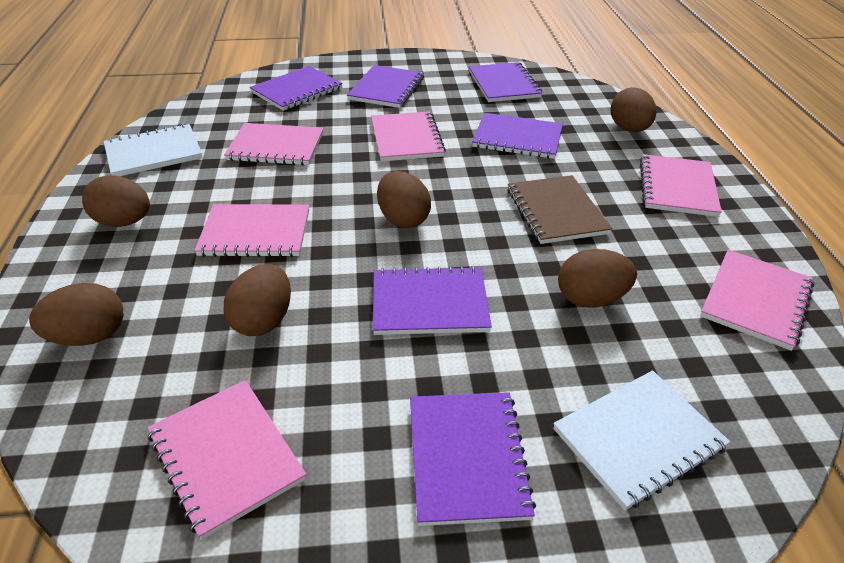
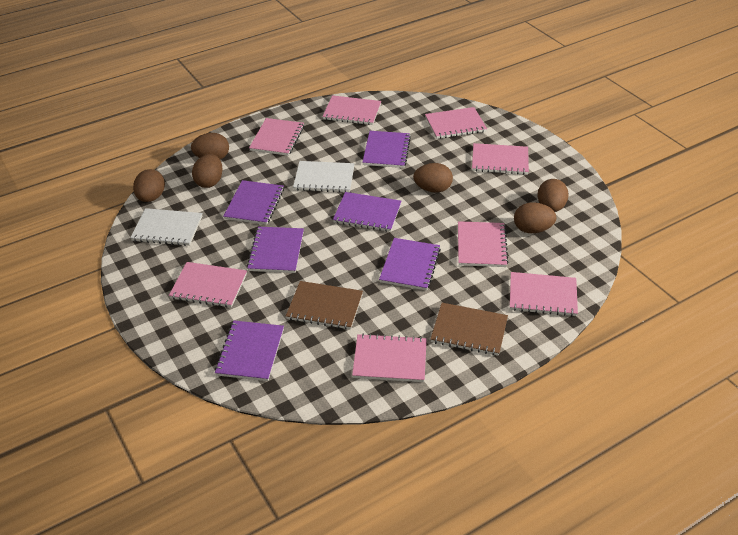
brown notebook: [508,175,612,244] = 1 -> [286,281,363,330] [431,303,508,356] = 2
pink notebook: [147,380,307,540] [194,204,309,257] [224,123,324,165] [371,111,446,162] [640,154,722,217] [700,250,814,351] = 6 -> [169,262,247,308] [249,118,304,156] [322,95,381,125] [352,333,427,382] [425,107,487,139] [458,221,508,267] [472,143,529,175] [510,272,578,316] = 8

